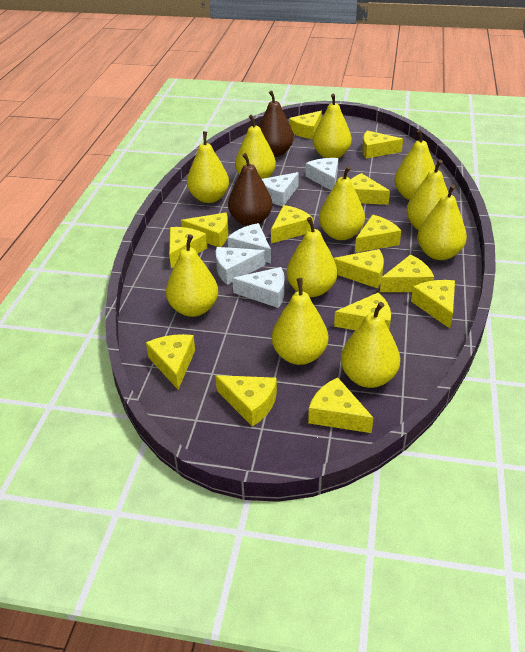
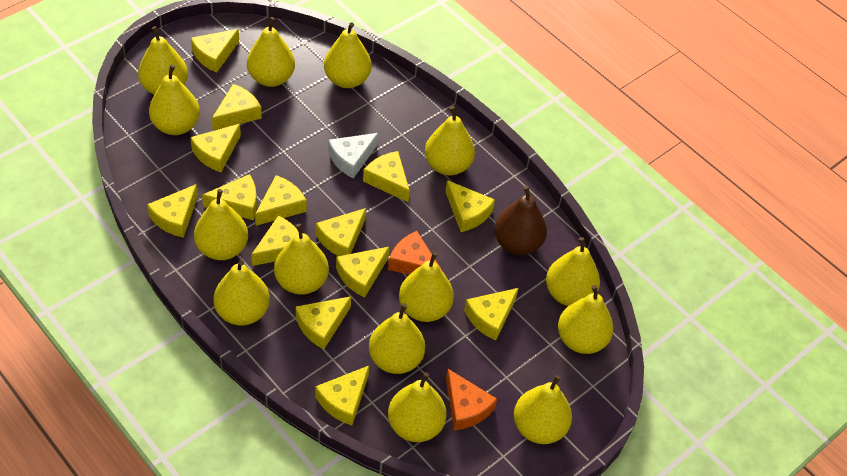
brown pear: [228,153,272,226] [259,91,294,157] = 2 -> [494,186,547,255] = 1
orange cheese: none = 0 -> [388,231,442,275] [446,369,497,431] = 2
white cheese: [216,247,266,285] [227,223,271,264] [232,267,285,308] [262,172,299,206] [306,158,339,191] = 5 -> [328,133,379,178] = 1
yellow pear: [166,235,218,317] [187,132,229,203] [235,115,276,179] [272,278,328,365] [287,217,337,297] [313,93,352,158] [319,166,365,240] [341,302,400,388] [394,129,435,200] [406,160,449,230] [417,184,467,260] = 11 -> [138,26,188,95] [149,65,200,135] [194,189,248,260] [214,260,270,326] [247,17,295,87] [274,224,329,295] [324,22,372,88] [369,304,425,374] [388,372,447,442] [399,252,454,322] [425,106,475,175] [514,375,572,444] [546,237,600,306] [558,285,613,354] = 14

